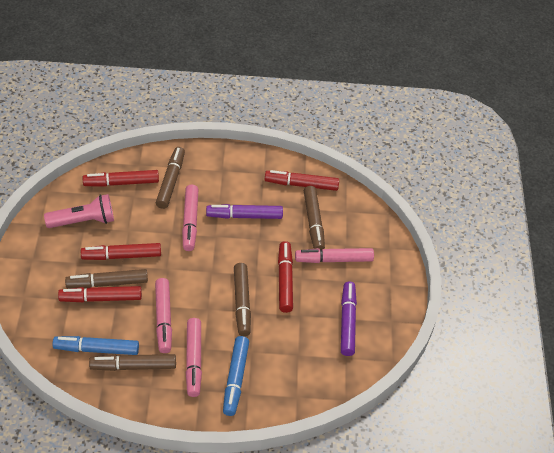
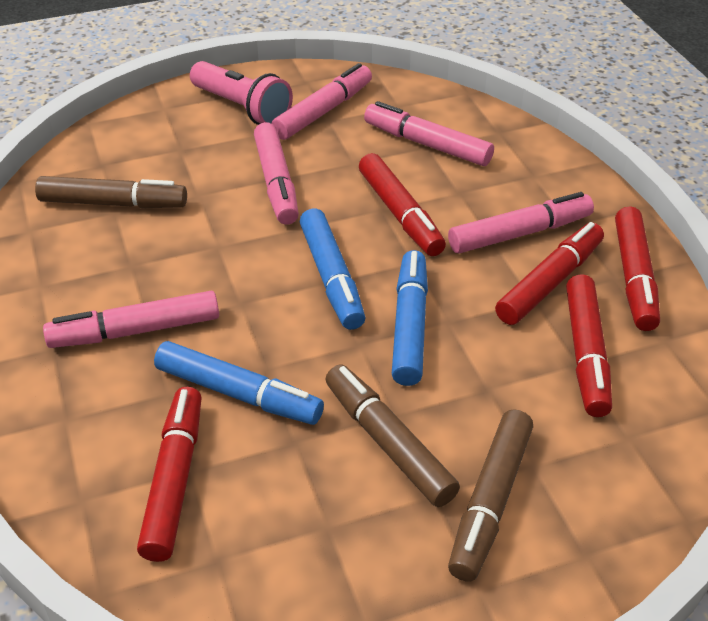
blue marker: [53,336,139,355] [223,336,249,416] = 2 -> [154,341,324,425] [300,209,366,330] [392,250,428,386] = 3
brown marker: [65,269,148,288] [89,354,176,371] [156,147,185,209] [234,263,251,336] [304,186,325,250] = 5 -> [35,176,187,208] [325,364,460,507] [448,409,533,582] = 3
pink marker: [155,278,172,353] [182,185,198,251] [186,318,202,397] [295,248,374,263] = 4 -> [43,291,219,348] [254,122,299,225] [271,63,372,140] [364,101,494,166] [448,192,594,253] = 5
purple marker: [206,204,283,219] [341,282,357,356] = 2 -> none = 0

